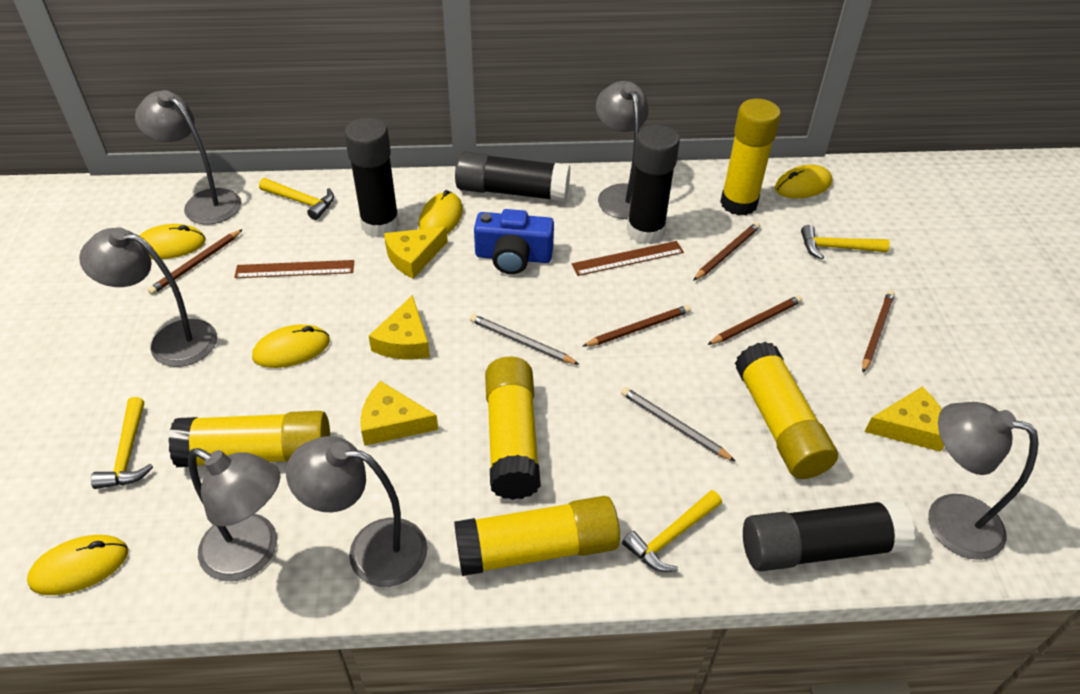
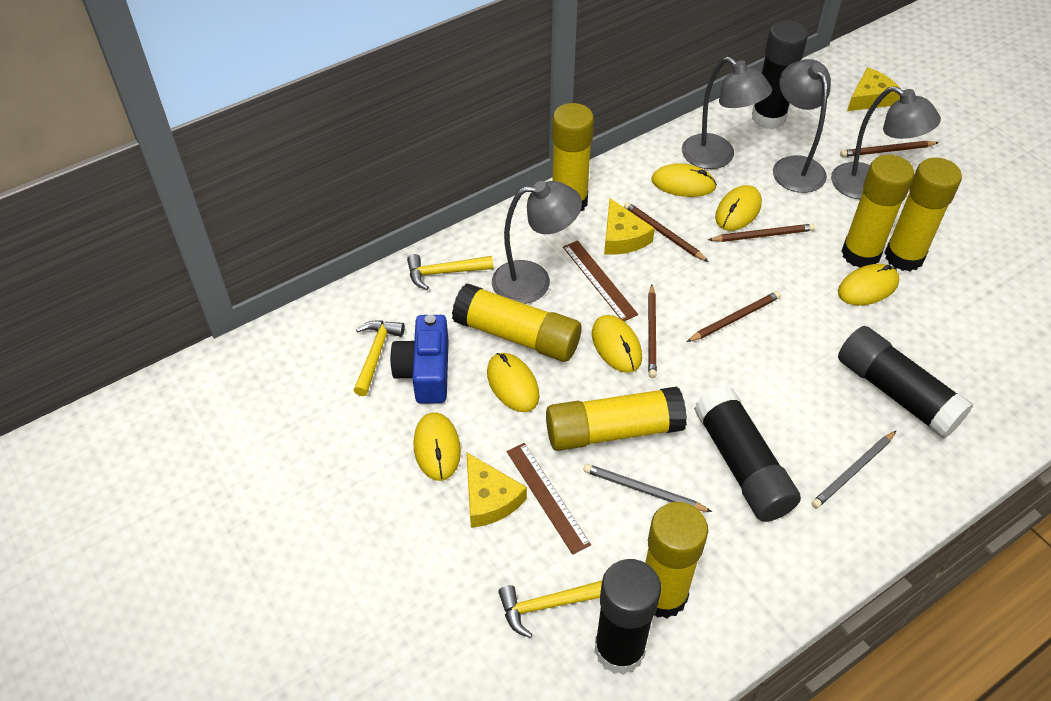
grey lamp: [79,227,217,367] [135,90,241,225] [188,448,280,582] [286,436,427,587] [596,81,649,219] [928,402,1039,560] = 6 -> [492,181,582,304] [682,57,772,169] [773,59,831,193] [831,86,941,199] = 4
yellow cheese: [360,381,438,446] [369,295,430,360] [384,227,448,279] [865,387,944,452] = 4 -> [466,452,527,528] [604,198,655,255] [847,67,901,111] = 3
yellow glue stick: [169,411,330,467] [454,496,620,576] [485,357,541,500] [720,99,781,215] [735,342,838,479] = 5 -> [452,283,581,362] [546,386,687,451] [552,103,594,212] [645,502,708,618] [841,155,914,268] [885,157,962,271] = 6
yellow hammer: [91,397,153,489] [259,178,334,220] [622,490,722,572] [801,225,890,259] = 4 -> [353,321,405,396] [407,254,493,290] [498,580,602,638] = 3
yellow mouse: [27,535,128,595] [139,224,206,259] [252,325,330,368] [419,190,463,234] [775,165,832,198] = 5 -> [413,412,461,481] [487,353,539,412] [592,315,642,373] [651,163,717,197] [715,185,762,231] [838,264,899,306] = 6

